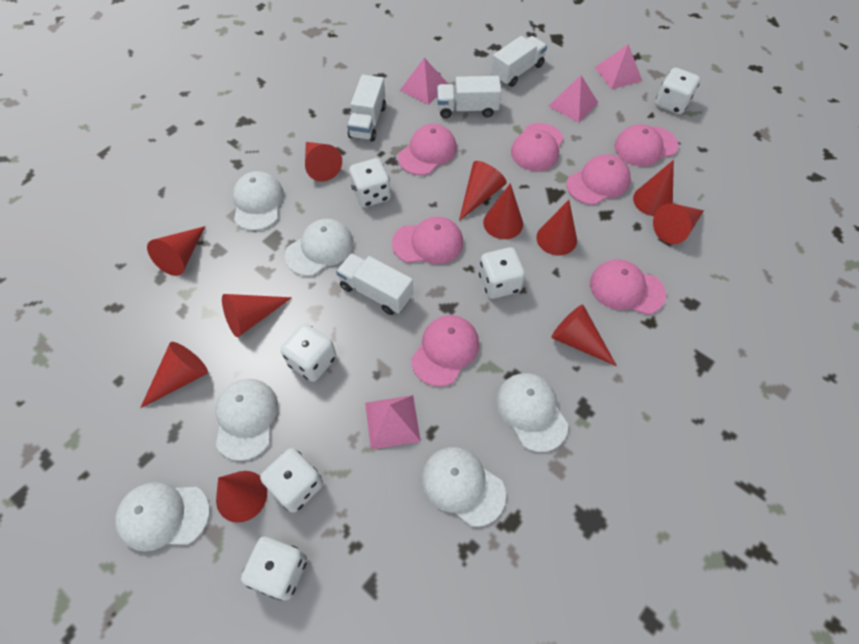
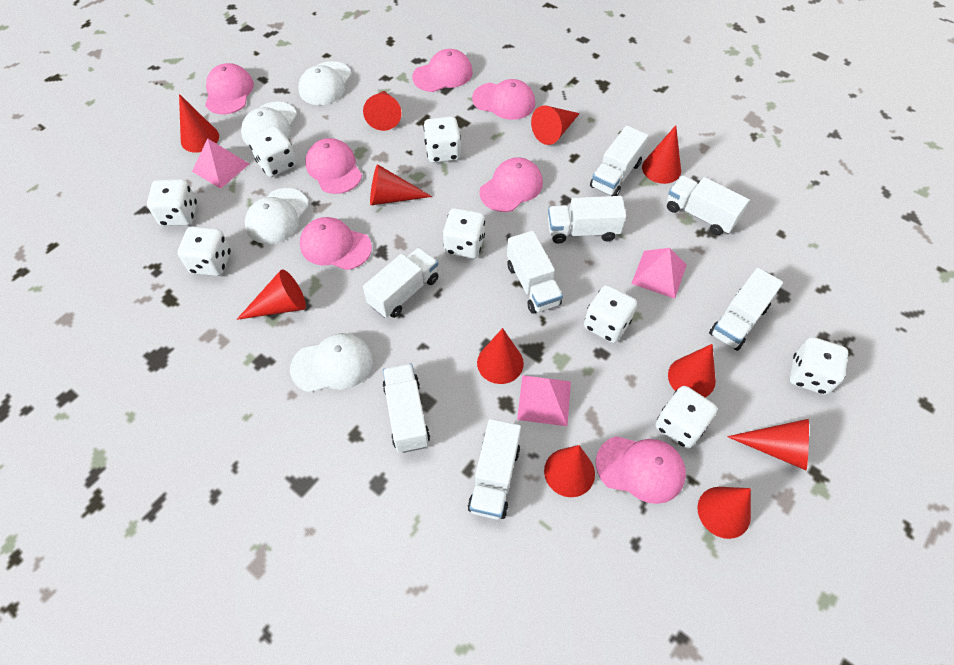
pink pyramid: [365,395,421,450] [400,58,448,105] [548,75,598,123] [595,44,642,90] = 4 -> [192,138,249,189] [517,375,571,426] [631,248,687,299] = 3
white cap: [115,482,210,551] [216,379,278,461] [233,171,284,231] [285,219,354,276] [422,447,506,527] [496,373,568,452] = 6 -> [241,101,297,146] [245,188,309,244] [290,333,373,393] [298,61,352,105] = 4
white dice: [241,536,307,600] [260,448,323,513] [281,323,336,382] [349,158,391,208] [479,247,525,299] [655,68,700,115] = 6 -> [147,179,197,226] [178,226,231,276] [249,126,297,177] [423,116,461,163] [443,208,485,259] [584,285,637,343] [655,386,717,449] [790,337,848,395] = 8
white truck: [336,253,413,315] [347,75,386,142] [437,76,501,118] [491,36,547,87] = 4 -> [363,247,438,318] [383,363,430,453] [468,419,521,520] [507,231,563,314] [548,196,626,244] [590,125,649,196] [667,175,749,235] [709,268,783,351] = 8

